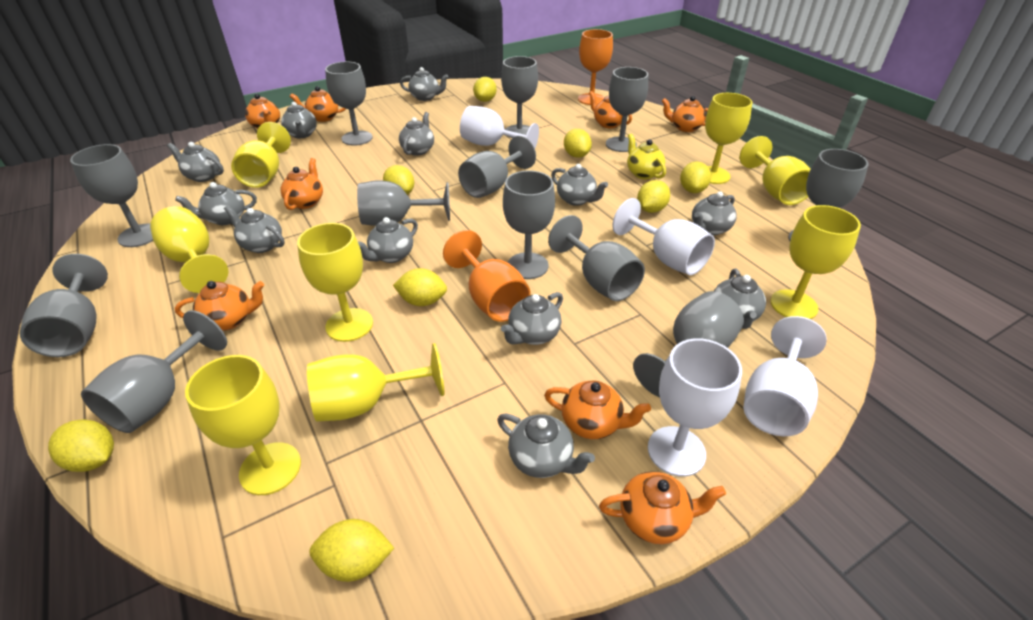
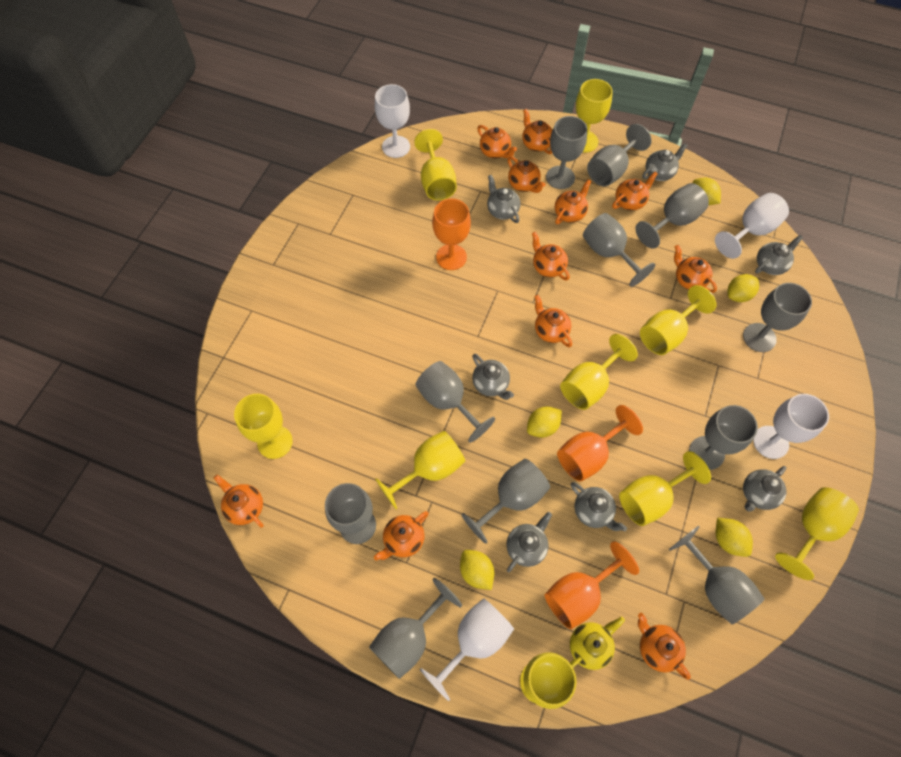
grey goblet: [20,254,108,357] [70,144,153,247] [81,310,227,433] [325,62,373,146] [357,180,450,226] [458,136,536,198] [501,56,538,138] [503,171,555,279] [548,215,645,301] [606,67,648,152] [633,291,744,397] [788,149,869,241] = 12 -> [325,483,376,544] [369,578,462,679] [415,361,495,443] [461,459,550,544] [546,116,587,189] [583,213,655,287] [587,124,652,186] [635,183,709,249] [669,526,765,625] [689,405,758,470] [743,283,812,352] = 11
grey teapot: [167,142,224,182] [175,182,257,225] [224,205,285,253] [281,102,317,138] [358,217,418,263] [399,112,434,156] [400,67,449,101] [497,414,595,478] [501,292,563,345] [551,164,608,206] [692,191,737,235] [714,269,766,329] = 12 -> [472,354,514,400] [487,175,520,223] [506,512,552,572] [571,482,627,531] [642,143,688,181] [743,466,787,512] [755,235,803,275] = 7
orange goblet: [443,230,531,322] [578,29,613,105] = 2 -> [432,198,471,270] [544,541,639,629] [557,405,643,482] = 3
orange teapot: [175,281,264,331] [245,94,280,129] [280,158,323,210] [290,86,346,122] [544,380,651,439] [589,91,632,128] [599,471,726,544] [662,96,708,132] = 8 -> [214,475,264,528] [374,511,429,561] [477,125,517,159] [507,156,545,193] [522,109,552,154] [532,232,570,281] [534,295,572,347] [555,179,591,224] [612,172,657,211] [638,613,691,680] [674,245,717,293] = 11
yellow goblet: [150,206,228,293] [185,355,301,495] [231,122,291,188] [297,223,373,342] [307,343,444,422] [705,93,752,184] [740,136,810,205] [771,205,861,319] = 8 -> [234,394,293,459] [375,431,465,509] [414,129,457,200] [520,652,577,709] [560,334,638,410] [576,79,613,153] [619,451,711,526] [640,285,716,355] [775,487,859,580] = 9
yellow lemon: [48,419,114,472] [309,519,394,582] [383,165,414,195] [393,268,447,306] [473,77,497,102] [564,129,592,158] [637,180,670,213] [680,162,711,193] = 8 -> [460,550,494,590] [527,406,562,438] [692,178,721,205] [715,518,753,557] [727,274,759,302] = 5

